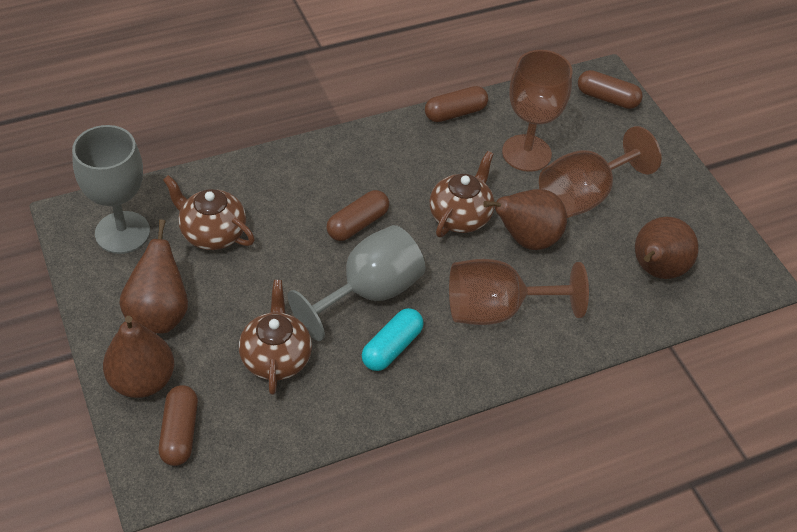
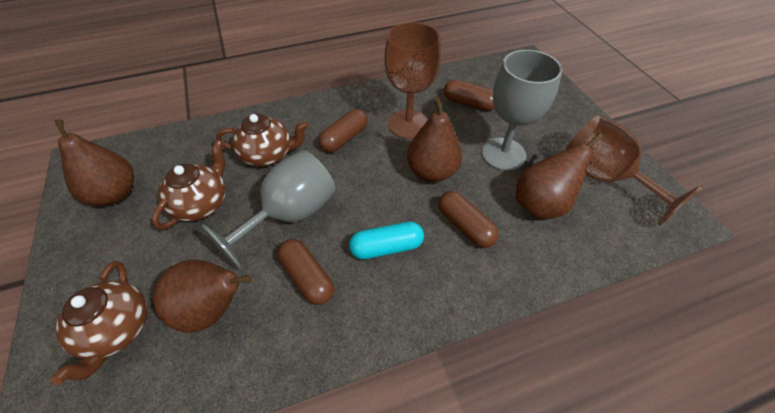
brown goblet: [449,259,589,325] [502,50,572,172] [539,126,662,218] = 3 -> [384,22,441,139] [566,115,704,226] = 2

